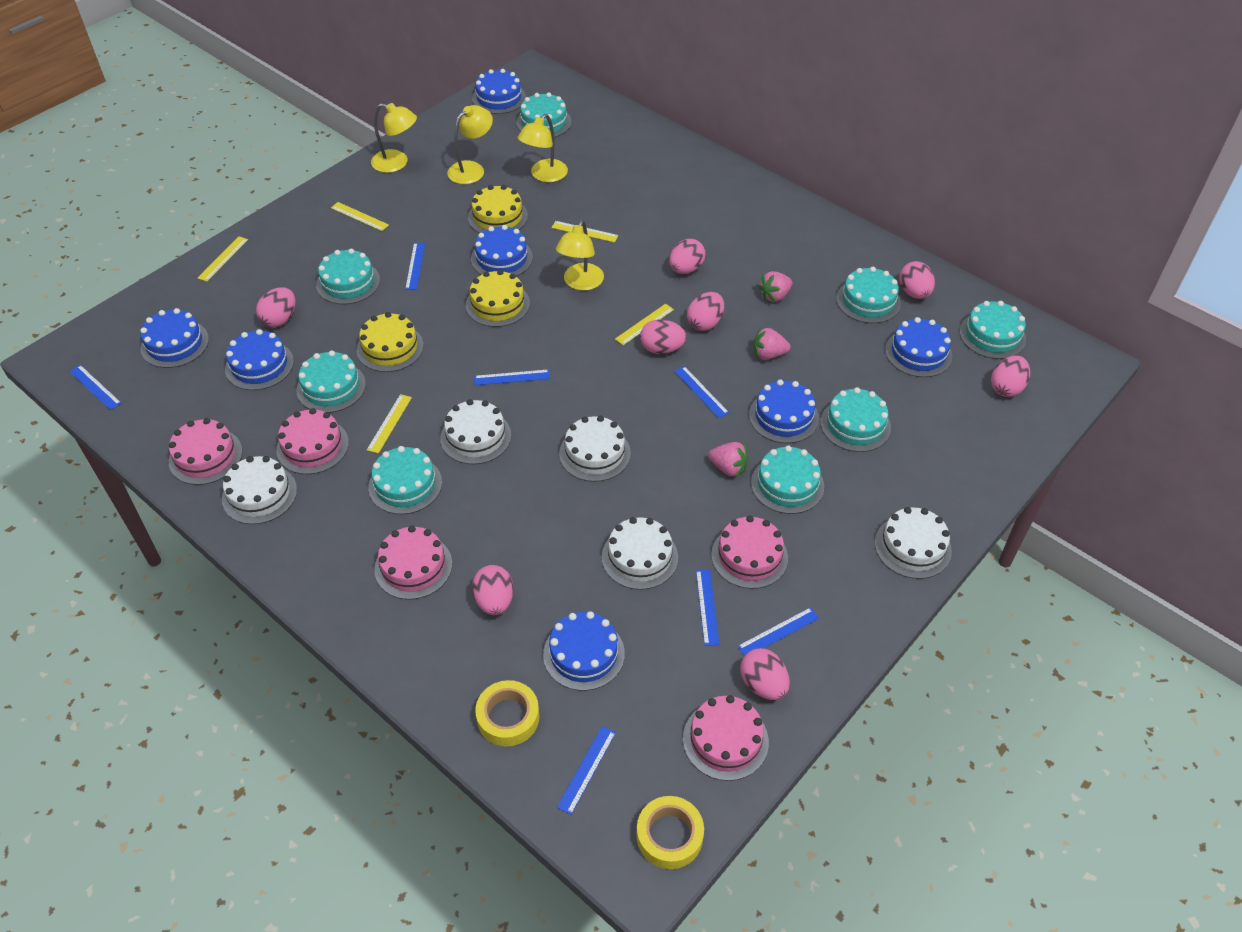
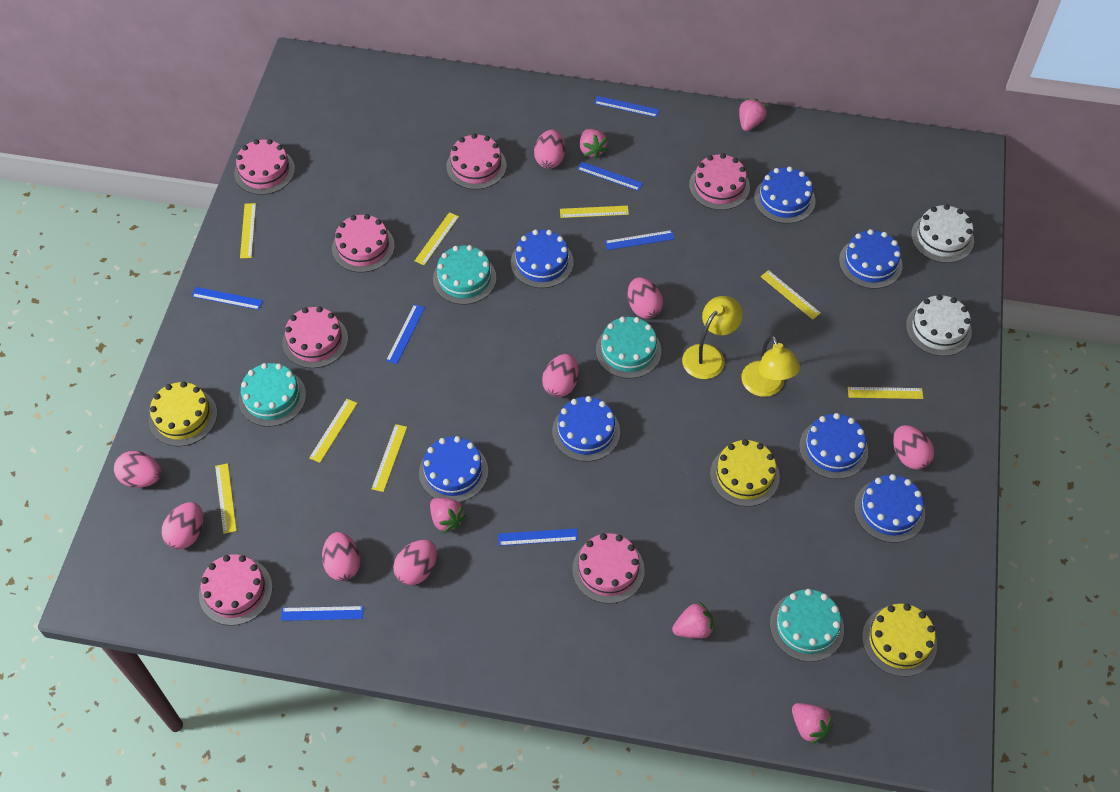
pink cake: [169,418,243,485] [276,408,349,474] [374,526,452,600] [683,695,769,781] [711,516,788,589] = 5 -> [199,554,272,626] [234,139,295,195] [283,307,348,368] [332,214,395,272] [446,133,506,190] [572,533,645,604] [689,153,750,210] = 7
pink strawberry: [708,442,749,477] [753,328,790,360] [758,271,793,302] = 3 -> [430,498,466,533] [580,129,608,159] [672,602,714,639] [739,99,767,131] [792,703,833,744] = 5
turquoise cake: [296,350,366,413] [316,249,380,304] [368,446,442,514] [517,92,571,138] [751,445,824,514] [821,387,891,452] [837,267,901,323] [959,301,1026,359] = 8 -> [239,363,306,427] [433,245,496,305] [596,317,661,379] [770,589,844,662] = 4
white cake: [222,456,297,524] [440,399,511,464] [559,416,631,482] [602,517,678,590] [875,507,952,579] = 5 -> [906,294,972,356] [911,204,974,263] = 2
yellow lamp: [371,103,417,173] [447,105,493,184] [518,114,568,182] [556,220,604,291] = 4 -> [682,296,743,379] [742,335,800,397] = 2
yellow ruler: [198,236,248,282] [331,202,389,231] [367,394,412,454] [552,221,618,242] [615,304,674,345] = 5 -> [215,463,237,534] [240,203,256,258] [309,399,357,463] [372,424,407,492] [415,212,459,265] [560,206,629,218] [761,270,821,320] [848,387,924,399] = 8
yellow tape: [475,680,540,747] [636,796,704,869] = 2 -> none = 0

